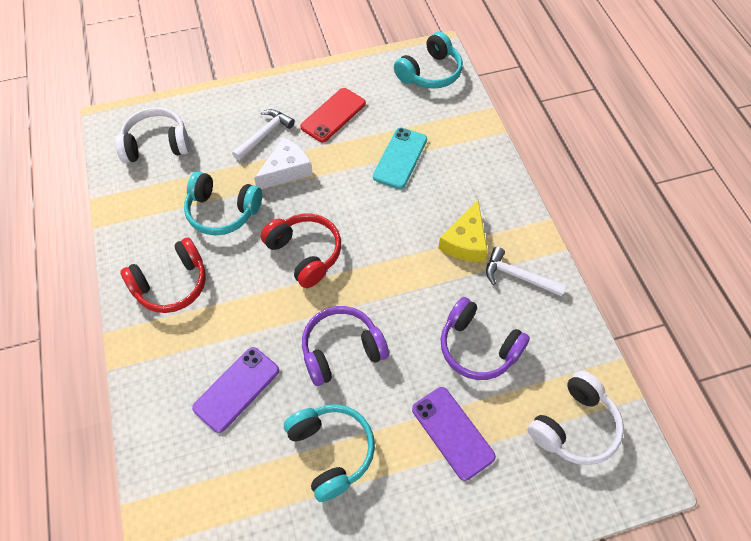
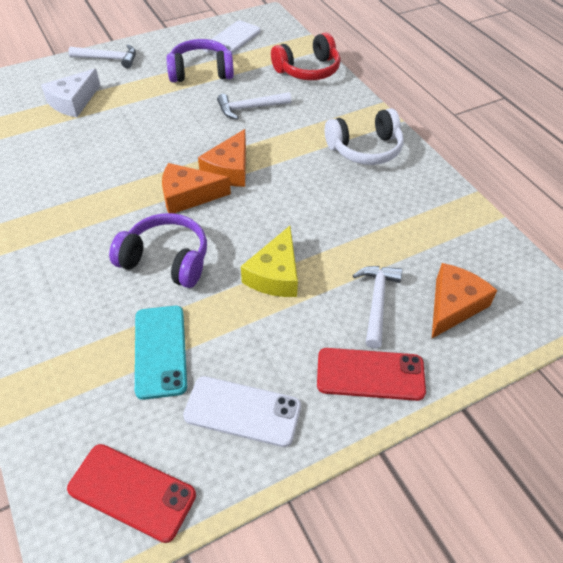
orange cheese: none = 0 -> [162,163,231,213] [198,129,246,187] [432,263,498,338] = 3
purple phone: [192,347,279,433] [412,387,496,481] = 2 -> none = 0
red headphones: [120,237,206,313] [261,213,341,288] = 2 -> [271,32,341,80] = 1
red phone: [300,88,366,142] = 1 -> [67,444,196,543] [317,348,426,401] = 2
turquoise headphones: [184,171,262,235] [284,404,375,502] [394,32,463,89] = 3 -> none = 0
white hammer: [232,109,295,161] [486,247,566,296] = 2 -> [68,45,136,68] [217,92,291,119] [352,266,402,349] = 3
white headphones: [115,107,190,163] [528,371,624,465] = 2 -> [325,108,404,165] = 1
white phone: none = 0 -> [183,376,301,447] [203,21,261,55] = 2

